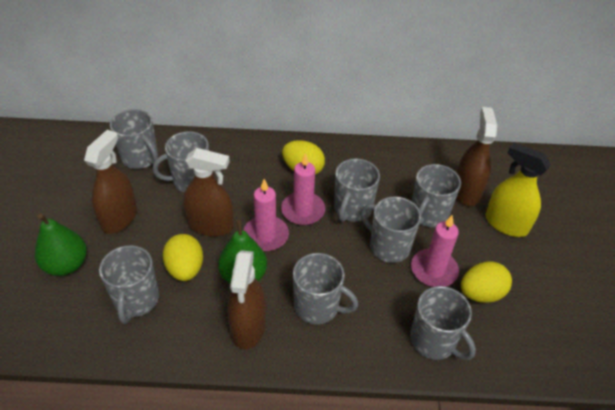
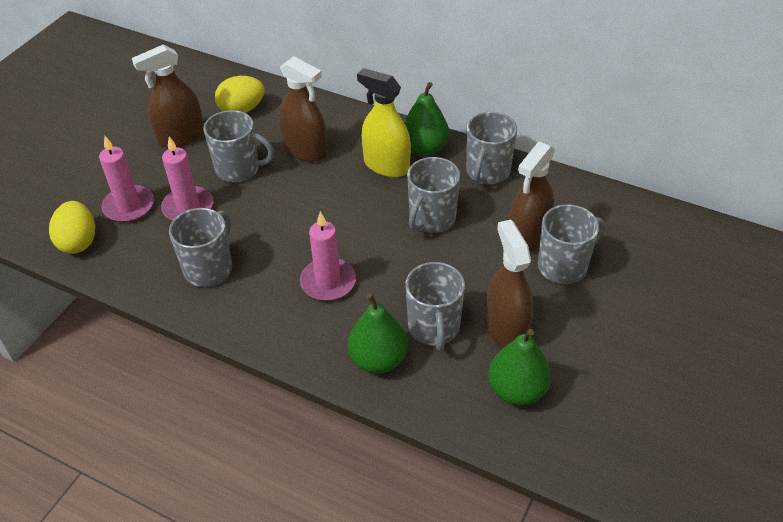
green pear: [35,214,87,276] [218,220,267,284] = 2 -> [347,293,408,373] [404,82,449,156] [488,329,551,405] = 3
grey mug: [99,245,159,324] [110,109,158,169] [153,131,209,192] [293,253,358,324] [334,158,380,222] [361,196,421,263] [410,286,476,360] [412,164,461,227] = 8 -> [169,208,232,287] [204,110,274,182] [406,262,465,351] [407,157,460,233] [466,112,517,184] [538,204,605,284] = 6
yellow egg: [163,234,203,281] [282,140,325,175] [461,262,512,303] = 3 -> [49,201,95,254] [215,76,265,113] = 2

